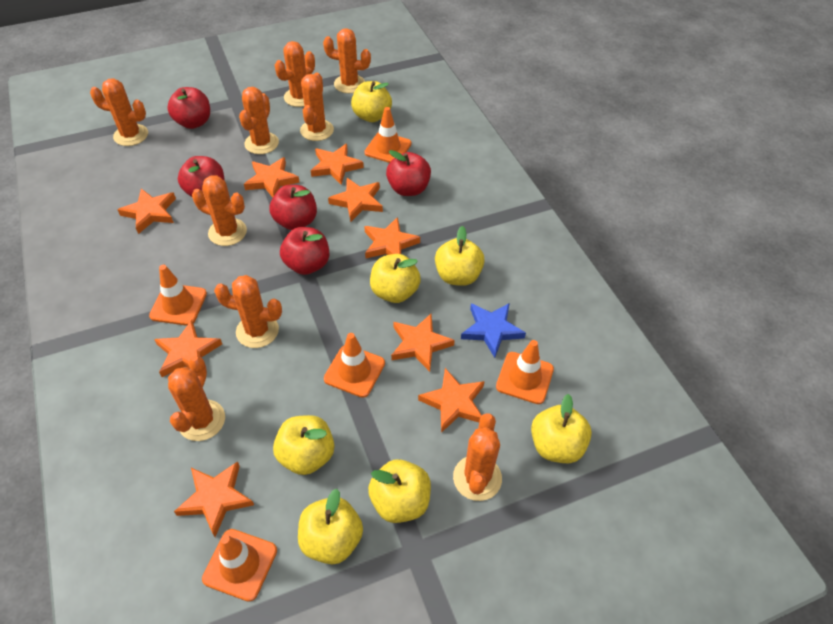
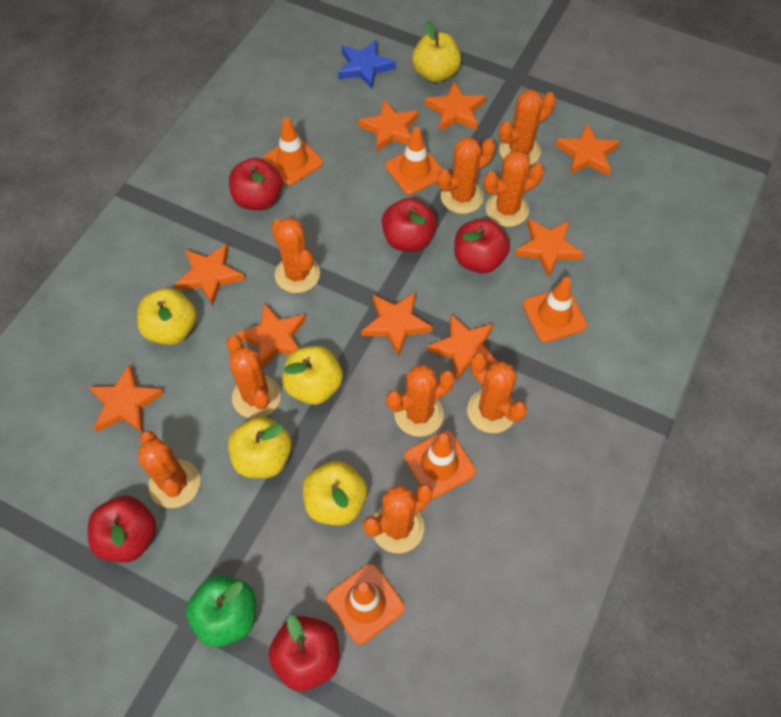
green apple: none = 0 -> [186,575,256,647] = 1
yellow apple: [273,415,334,475] [298,489,363,564] [351,81,392,122] [368,459,431,523] [370,254,421,303] [435,226,485,286] [531,394,592,463] = 7 -> [137,288,197,345] [228,416,292,478] [282,346,343,405] [303,461,367,526] [412,21,461,82] = 5

